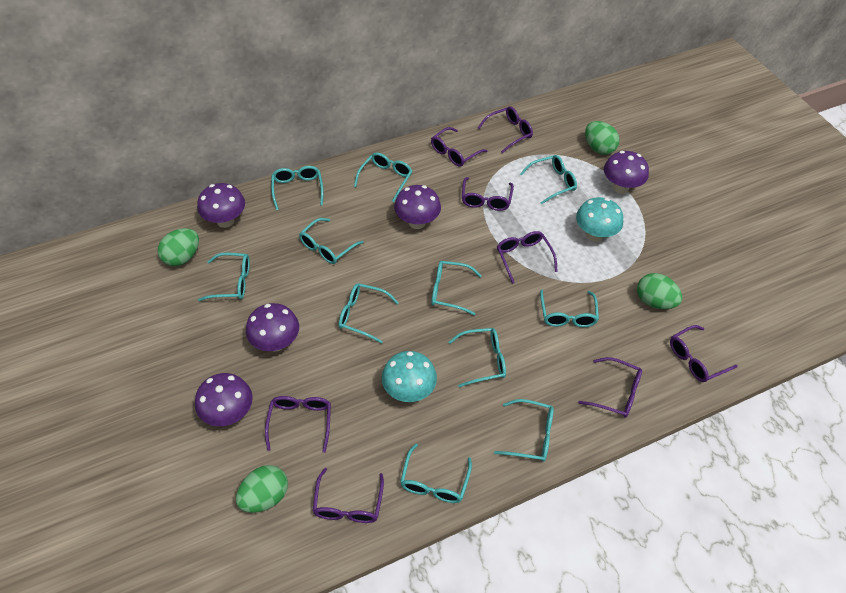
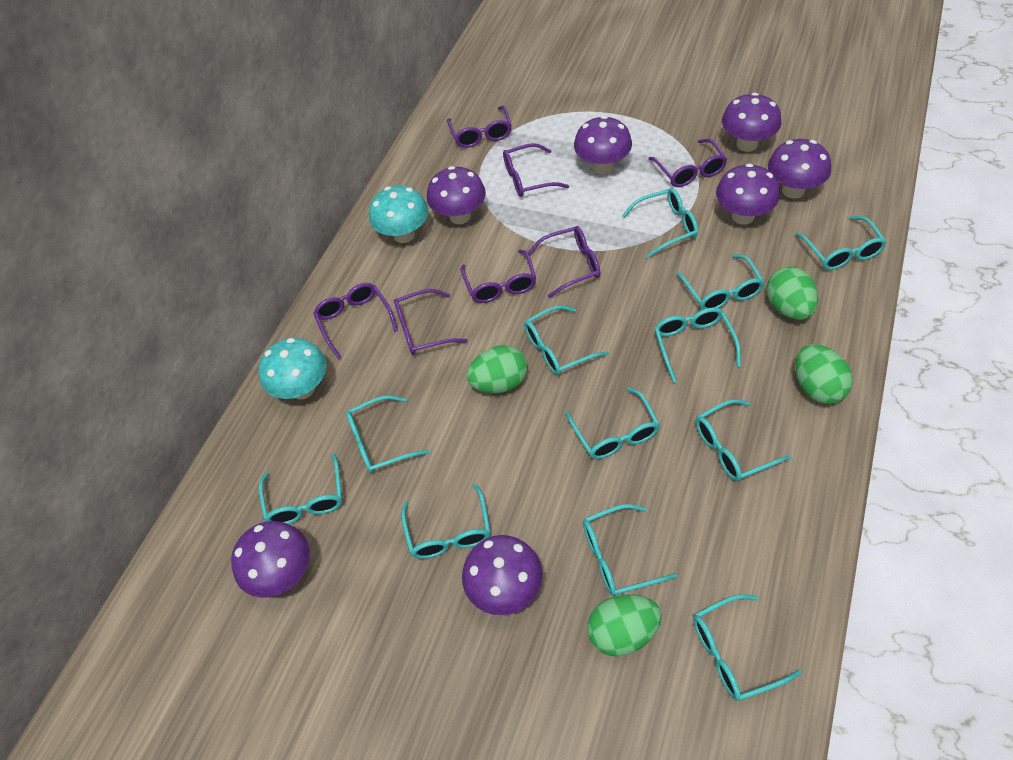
purple glasses: [265,396,331,453] [313,468,384,523] [431,127,487,167] [462,177,514,211] [478,106,533,153] [497,231,558,284] [578,357,642,418] [670,325,738,382] = 8 -> [313,283,398,359] [394,289,468,355] [447,105,512,148] [461,250,536,303] [503,143,569,197] [528,226,601,298] [649,138,727,187] = 7
purple mushroom: [195,373,253,426] [197,183,245,228] [246,303,299,352] [394,185,441,229] [604,151,649,194] = 5 -> [231,521,310,598] [427,166,486,224] [462,535,543,615] [574,116,632,174] [716,163,780,225] [722,93,781,152] [768,139,831,199] = 7
turquoise glasses: [198,253,250,301] [271,166,324,210] [299,218,364,264] [339,283,399,343] [354,153,412,202] [400,444,472,503] [432,261,482,315] [448,328,506,387] [494,399,554,462] [520,155,577,204] [540,289,599,327] = 11 -> [259,453,342,524] [346,395,430,473] [401,483,491,559] [524,305,609,375] [566,387,660,459] [583,504,677,596] [622,188,698,258] [654,308,741,383] [676,254,765,310] [693,594,801,701] [696,399,792,481] [795,216,887,270] = 12

